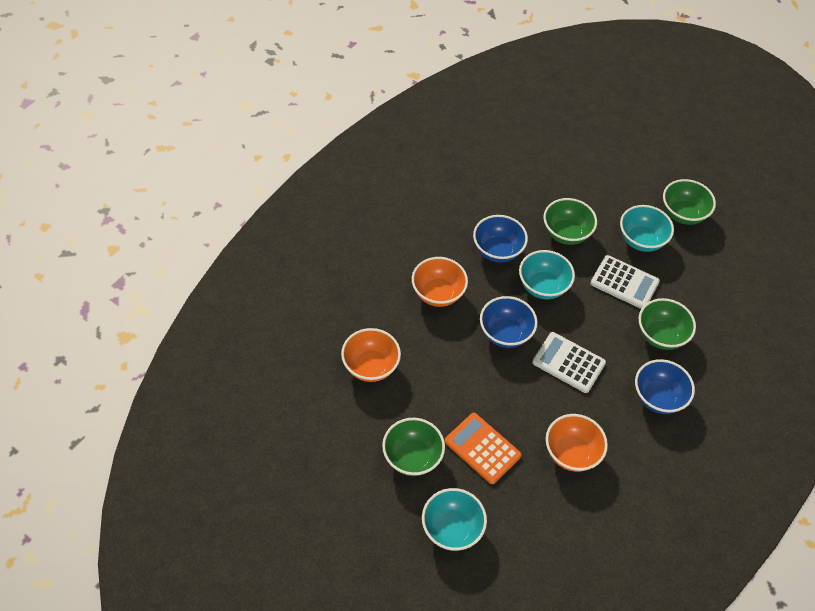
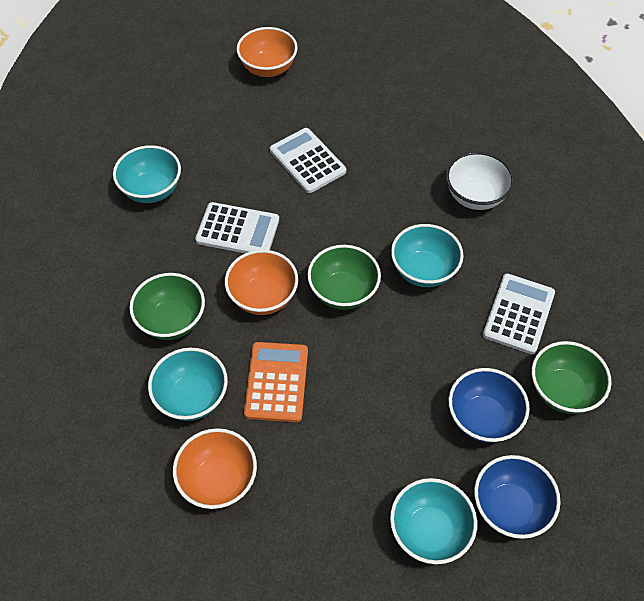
blue bowl: [473,215,528,263] [480,296,537,348] [635,359,695,414] = 3 -> [449,368,530,443] [474,455,560,539] = 2
green bowl: [382,418,445,476] [544,198,597,245] [639,298,696,350] [663,179,716,225] = 4 -> [129,273,205,340] [307,245,381,310] [532,341,612,414] = 3
turquoise bowl: [422,488,487,551] [519,250,575,299] [620,205,674,252] = 3 -> [113,145,181,203] [148,348,228,421] [390,478,477,564] [391,224,463,287] = 4
white bowl: none = 0 -> [446,152,514,210] = 1
white calculator: [532,332,606,393] [590,255,660,309] = 2 -> [195,202,279,253] [270,128,346,193] [483,274,555,354] = 3

